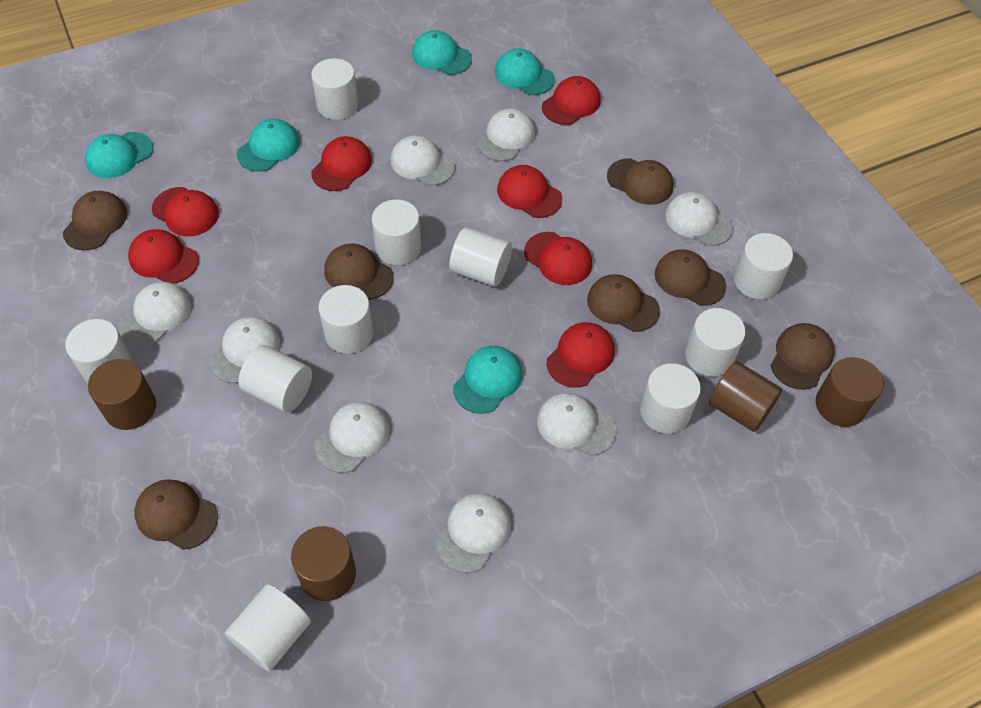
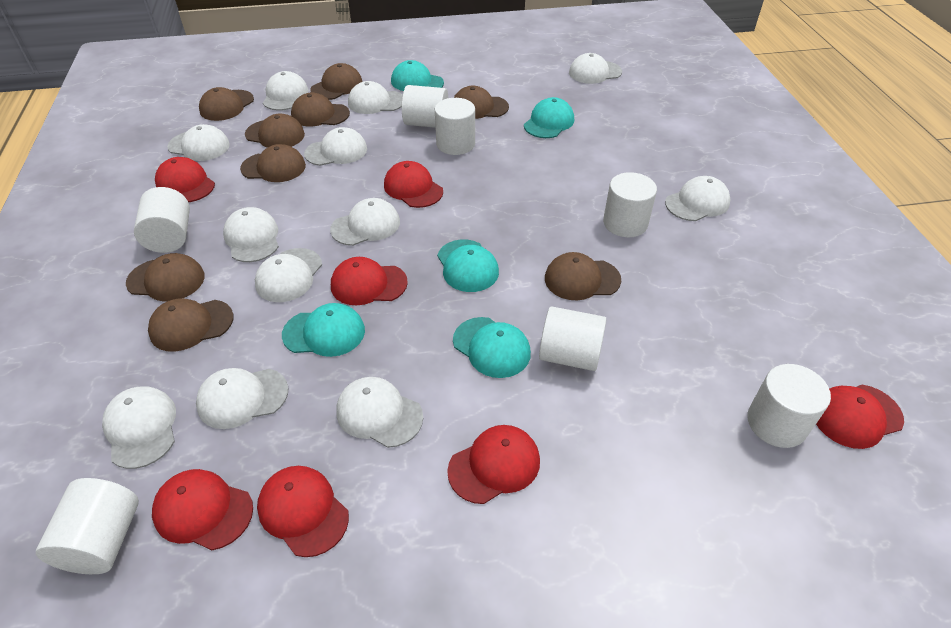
brown cap: [63,191,127,250] [134,479,218,550] [324,244,394,300] [587,274,660,332] [607,158,673,205] [655,249,726,306] [770,323,835,390] = 7 -> [126,253,205,301] [148,298,234,352] [199,87,254,121] [240,144,306,182] [245,113,305,148] [291,93,350,127] [311,63,363,100] [454,86,509,119] [545,252,621,300] = 9
brown cylinder: [88,359,156,430] [291,526,356,601] [709,361,783,432] [816,357,884,427] = 4 -> none = 0
white cap: [119,282,192,346] [209,317,280,383] [314,402,390,473] [391,135,455,186] [436,493,511,573] [478,108,535,161] [537,393,616,456] [665,192,733,246] = 8 -> [102,386,176,469] [167,124,230,161] [196,368,288,429] [223,207,279,262] [255,248,322,302] [263,71,308,111] [304,127,367,166] [330,198,400,246] [336,377,423,448] [348,81,403,114] [569,53,622,84] [665,176,731,221] = 12
white cylinder: [65,319,133,383] [225,584,311,671] [238,345,312,413] [311,58,358,120] [318,285,373,354] [372,200,421,265] [449,227,512,287] [640,363,701,433] [685,308,746,377] [734,233,793,300] = 10 -> [36,478,139,574] [134,187,190,253] [402,85,448,128] [435,98,475,155] [539,306,606,371] [603,172,657,237] [747,364,831,448] = 7

